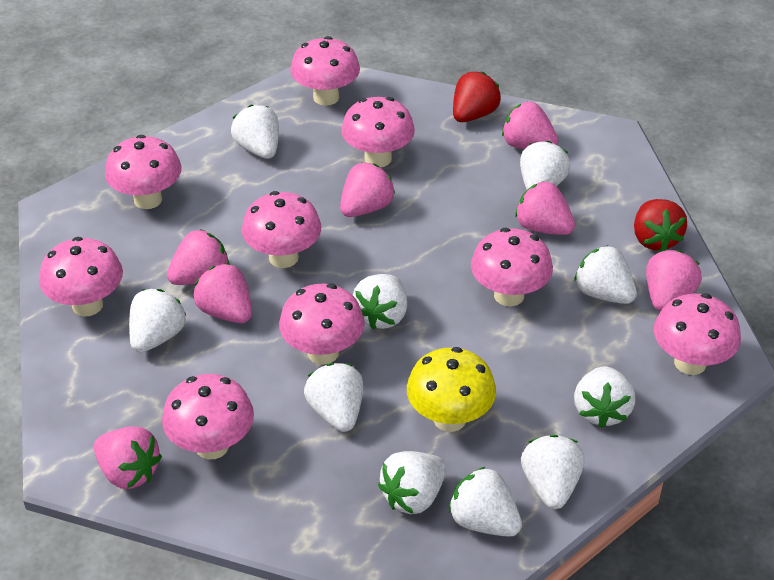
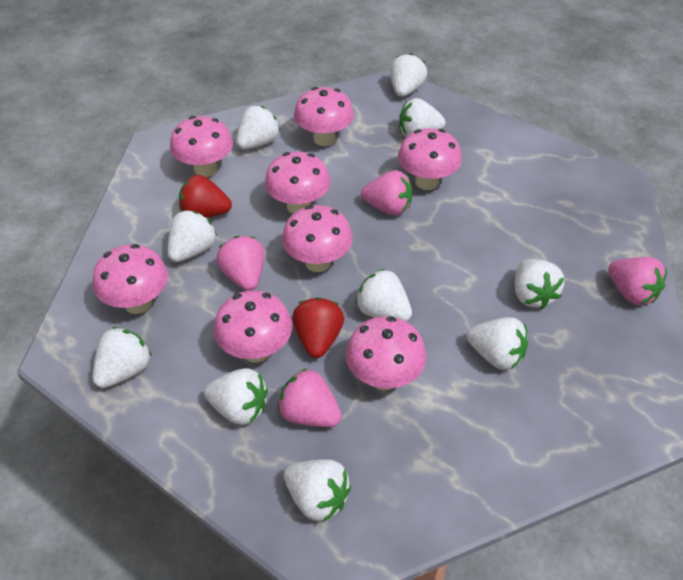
pink mushroom: [39,237,123,316] [105,135,181,209] [162,374,254,460] [242,191,321,268] [279,284,365,365] [290,36,360,106] [341,97,415,167] [471,228,553,307] [654,293,741,375] = 9 -> [93,244,168,314] [170,116,233,177] [214,290,292,363] [265,152,331,214] [282,205,353,272] [294,87,354,146] [346,316,426,390] [398,128,462,190] = 8
pink strawberry: [94,426,162,489] [167,229,230,285] [193,263,252,323] [340,162,395,217] [502,102,558,149] [515,181,575,235] [646,250,702,311] = 7 -> [216,236,264,291] [278,368,342,427] [361,170,412,215] [608,257,667,305] = 4
yellow mushroom: [407,347,496,432] = 1 -> none = 0

